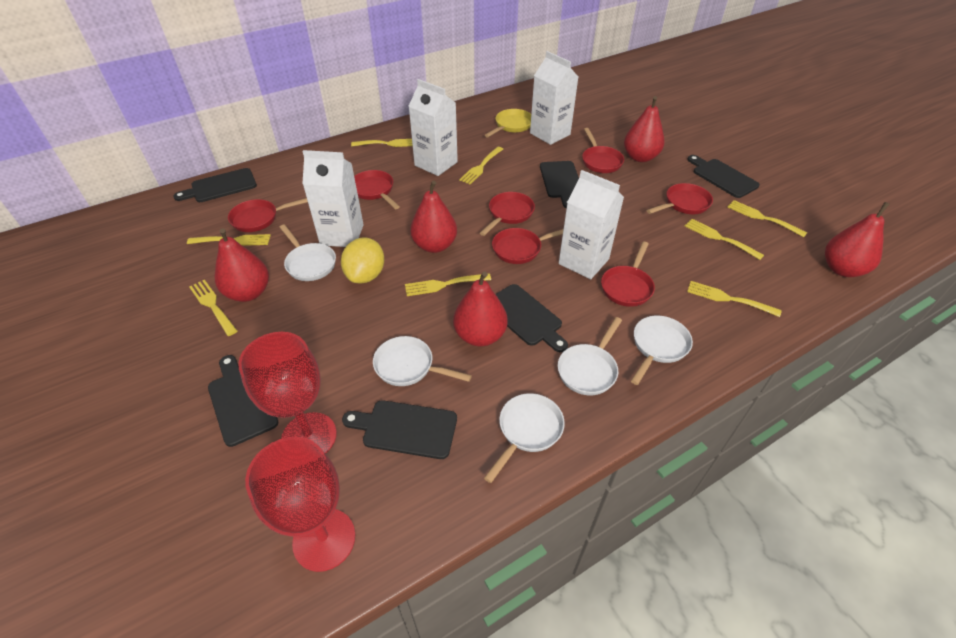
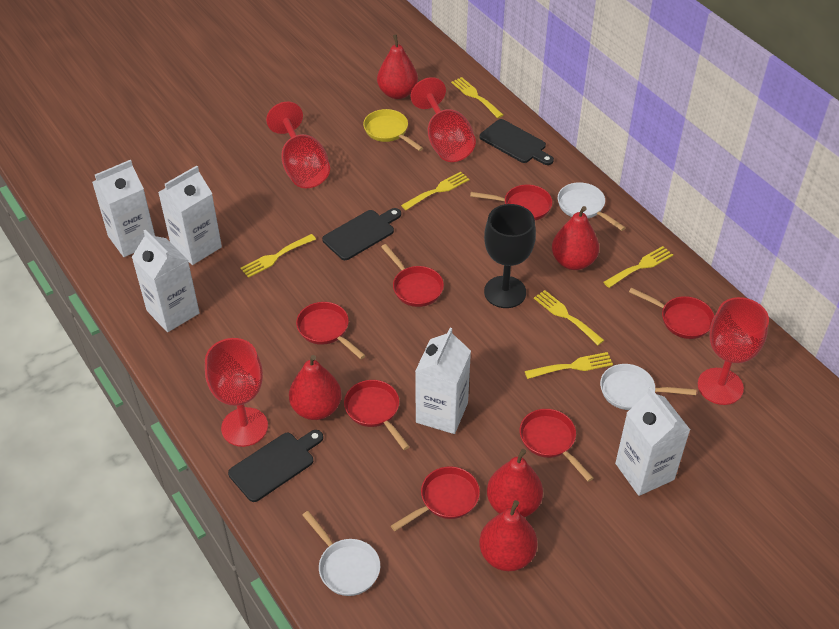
black cutting board: [173,168,257,202] [208,355,278,447] [342,400,457,459] [496,284,568,352] [540,161,579,208] [687,155,760,198] = 6 -> [228,430,323,502] [322,208,401,260] [480,119,554,165] = 3
black goblet: none = 0 -> [484,204,536,308] = 1
red goblet: [238,332,337,454] [245,437,355,572] = 2 -> [205,338,268,447] [266,102,330,188] [411,77,476,162] [698,297,769,405] = 4
white carton: [302,150,364,247] [409,79,458,176] [530,51,578,145] [559,170,624,279] = 4 -> [92,160,155,257] [132,229,200,332] [158,166,222,265] [415,328,471,434] [615,388,690,496] = 5
white pan: [279,225,336,281] [373,336,472,386] [484,393,565,483] [558,317,622,395] [631,316,693,385] = 5 -> [302,511,380,596] [558,182,626,231] [600,364,696,410] = 3
yellow fork: [187,234,271,246] [189,280,237,336] [351,139,413,147] [405,273,491,296] [459,147,503,184] [685,219,764,260] [687,281,781,317] [728,200,807,237] = 8 -> [241,234,316,278] [401,172,469,210] [451,77,503,118] [525,352,613,379] [534,290,604,345] [603,246,673,288] = 6
yellow lemon: [341,238,384,283] = 1 -> none = 0

